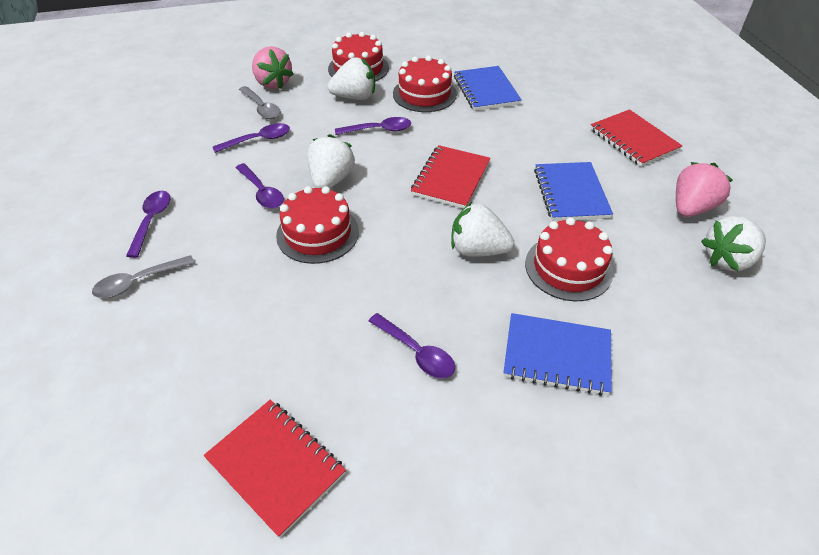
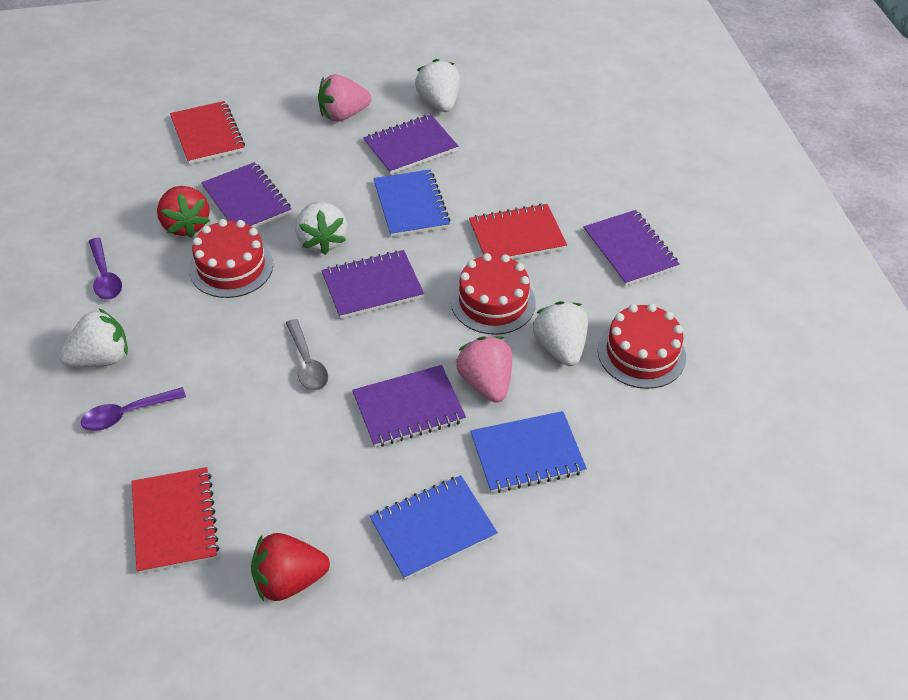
grey spoon: [92,255,194,298] [239,86,281,119] = 2 -> [286,319,328,391] = 1
purple notebook: none = 0 -> [201,162,291,228] [321,250,424,319] [352,365,466,447] [363,114,458,175] [583,210,680,286] = 5
purple spoon: [126,191,170,258] [213,123,290,153] [236,163,284,209] [335,117,411,135] [369,313,455,379] = 5 -> [81,387,186,431] [89,238,122,300] = 2
red cake: [276,186,359,264] [328,32,389,82] [393,56,457,112] [525,217,613,301] = 4 -> [189,219,273,298] [451,253,536,335] [598,304,686,389] = 3
red strawberry: none = 0 -> [157,186,210,238] [251,533,330,601] = 2

